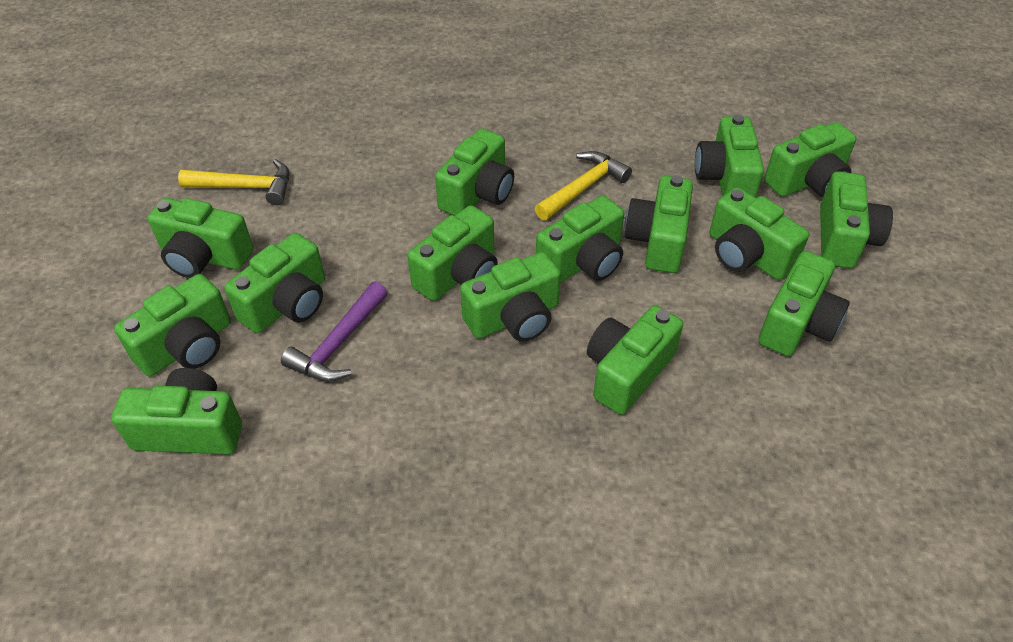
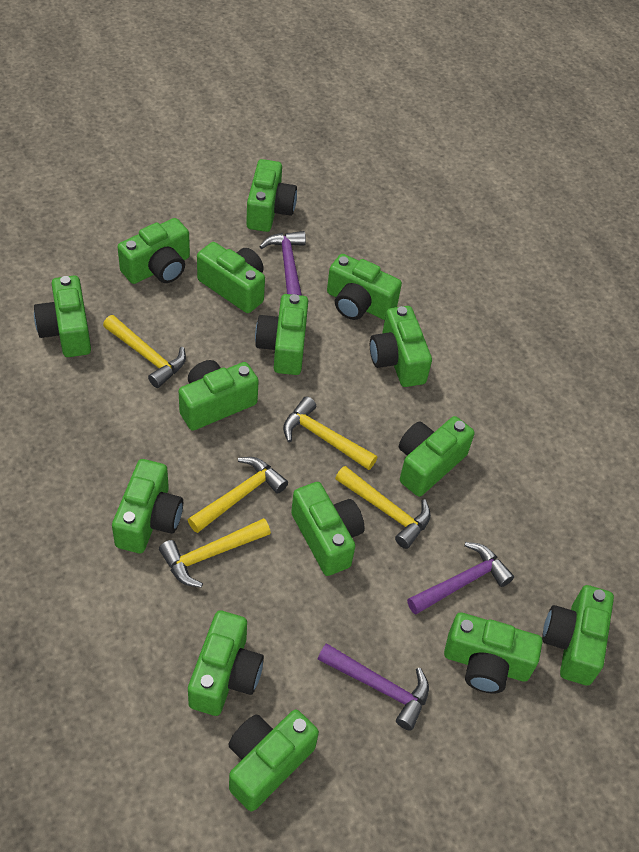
purple hammer: [281,281,388,382] = 1 -> [259,231,306,295] [318,643,429,731] [407,542,514,615] = 3
yellow hammer: [178,159,289,205] [535,151,632,221] = 2 -> [103,315,186,388] [159,518,271,588] [188,457,288,533] [283,396,377,470] [335,466,431,549] = 5

